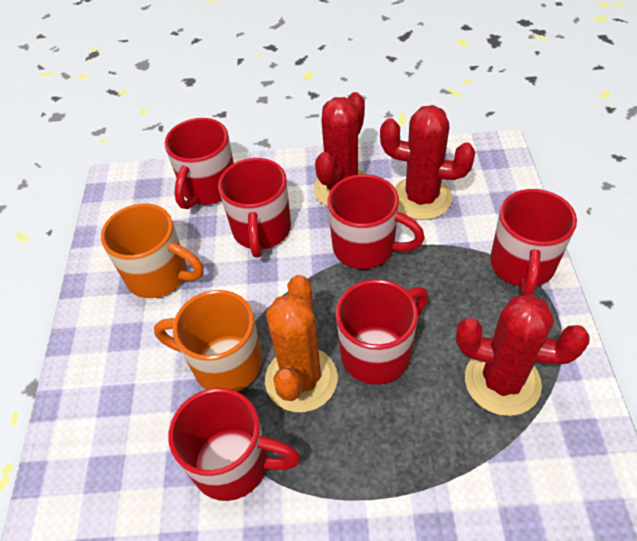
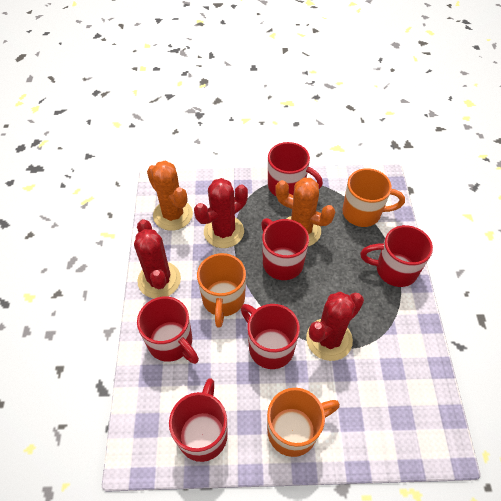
orange cactus: [265,275,338,412] = 1 -> [147,161,193,231] [275,178,335,247] = 2
orange mug: [101,203,204,298] [154,290,262,392] = 2 -> [197,253,246,328] [267,388,340,457] [342,168,405,227] = 3

